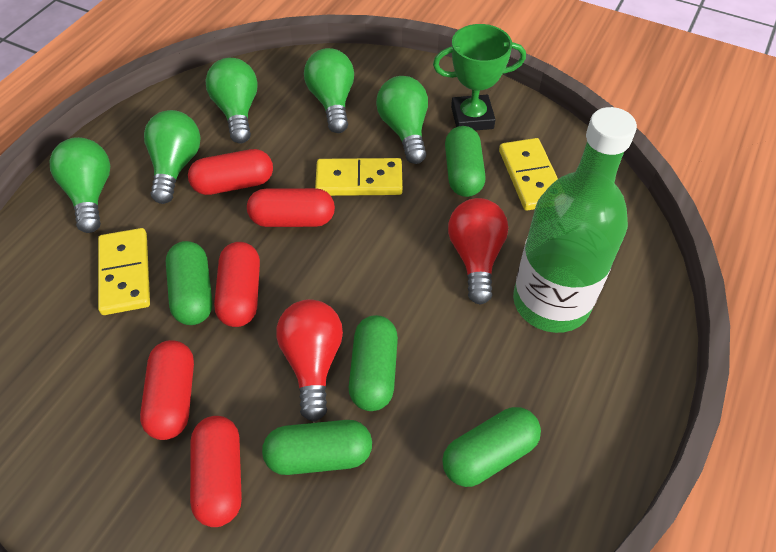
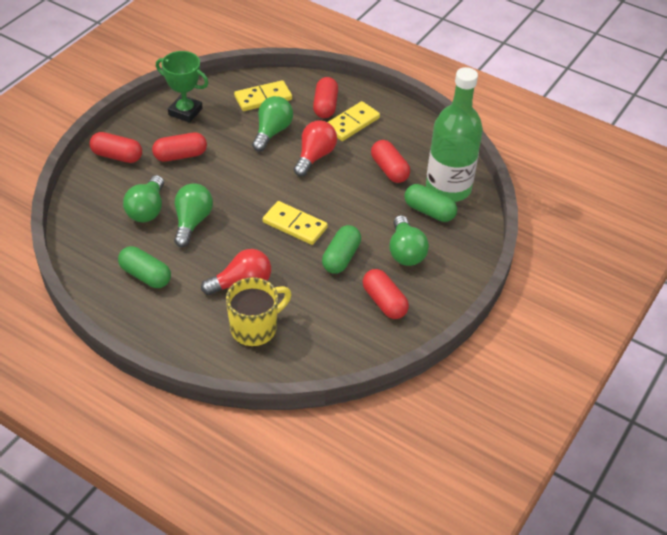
green capsule: [166,241,213,325] [262,420,372,475] [349,315,398,411] [442,407,541,487] [445,126,486,197] = 5 -> [118,246,171,288] [322,225,361,274] [404,184,457,222] = 3
green light bulb: [50,137,110,233] [144,110,201,204] [205,58,258,143] [304,48,354,133] [376,76,428,164] = 5 -> [123,175,164,222] [174,183,213,247] [252,96,293,151] [389,215,429,266] = 4
yellow mug: none = 0 -> [226,277,291,347] = 1

